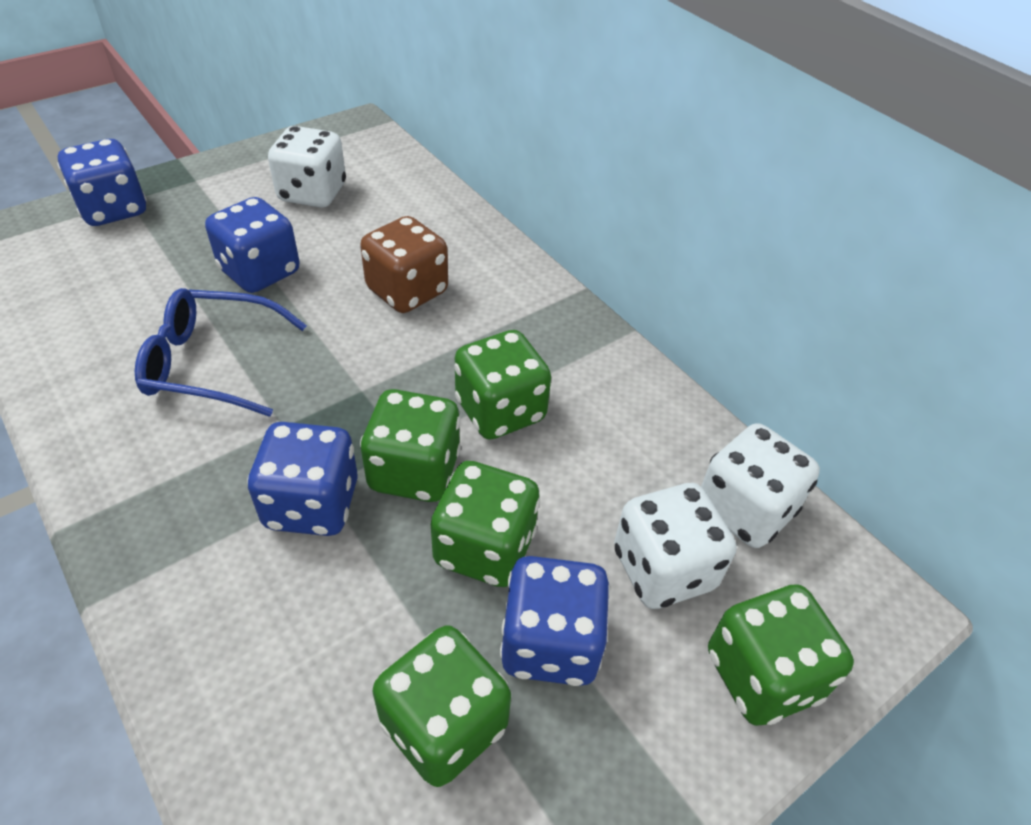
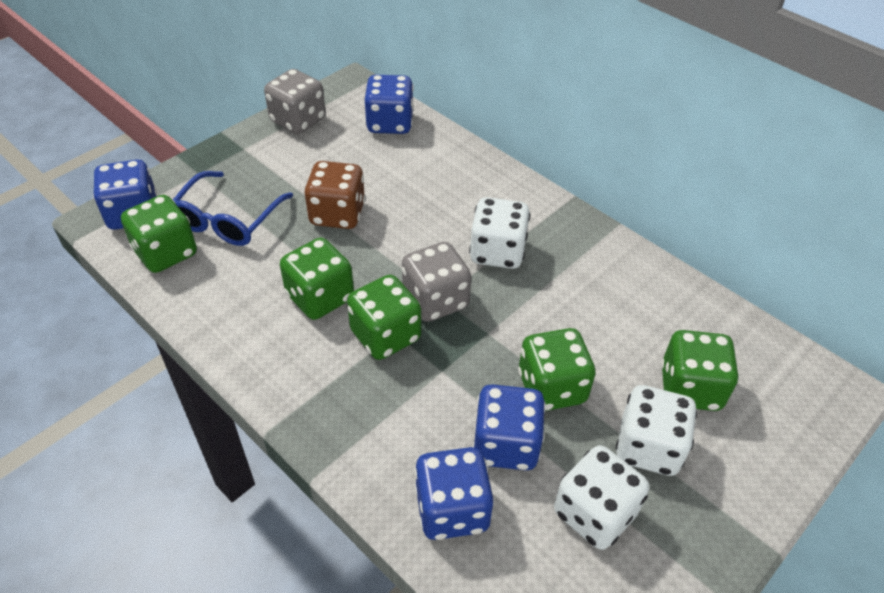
grey dice: none = 0 -> [264,69,326,134] [402,242,471,322] = 2

